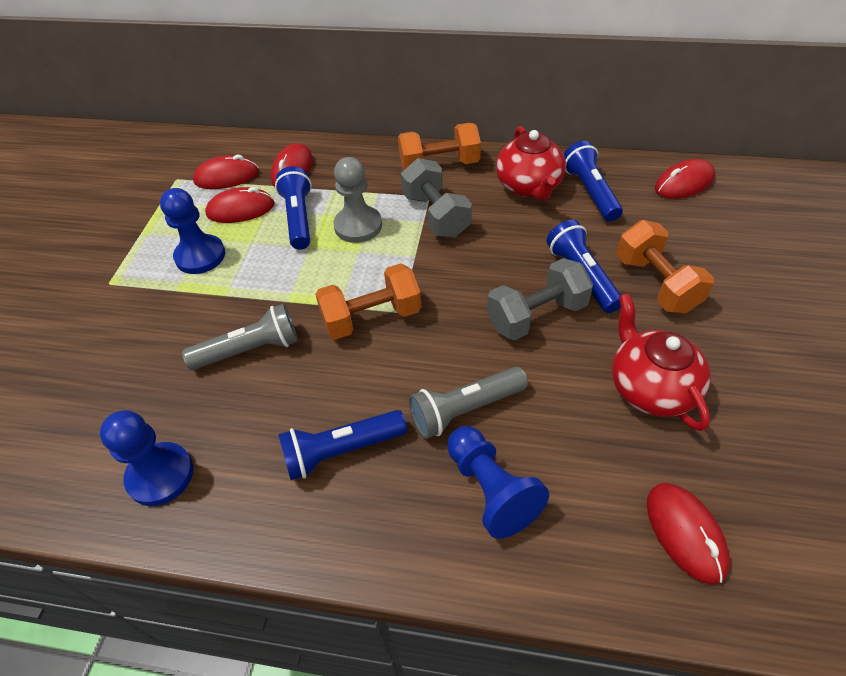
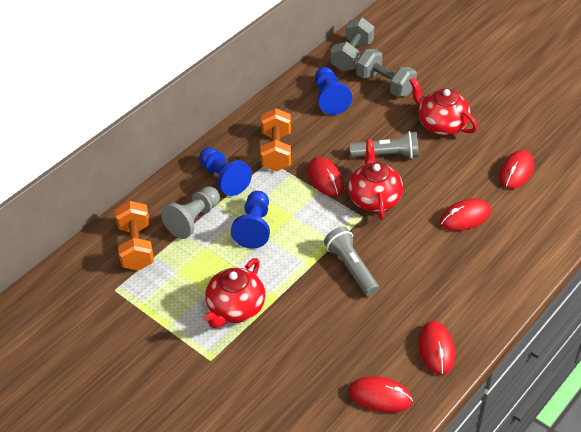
blue flashlight: [275,166,312,250] [278,410,407,480] [546,220,622,313] [564,141,623,221] = 4 -> none = 0
orange dumbbell: [315,263,421,339] [398,123,481,170] [617,220,714,313] = 3 -> [115,201,154,271] [260,108,291,172] = 2
red teapot: [496,126,566,201] [612,293,711,431] = 2 -> [203,258,265,328] [348,139,403,220] [409,77,478,135] = 3

